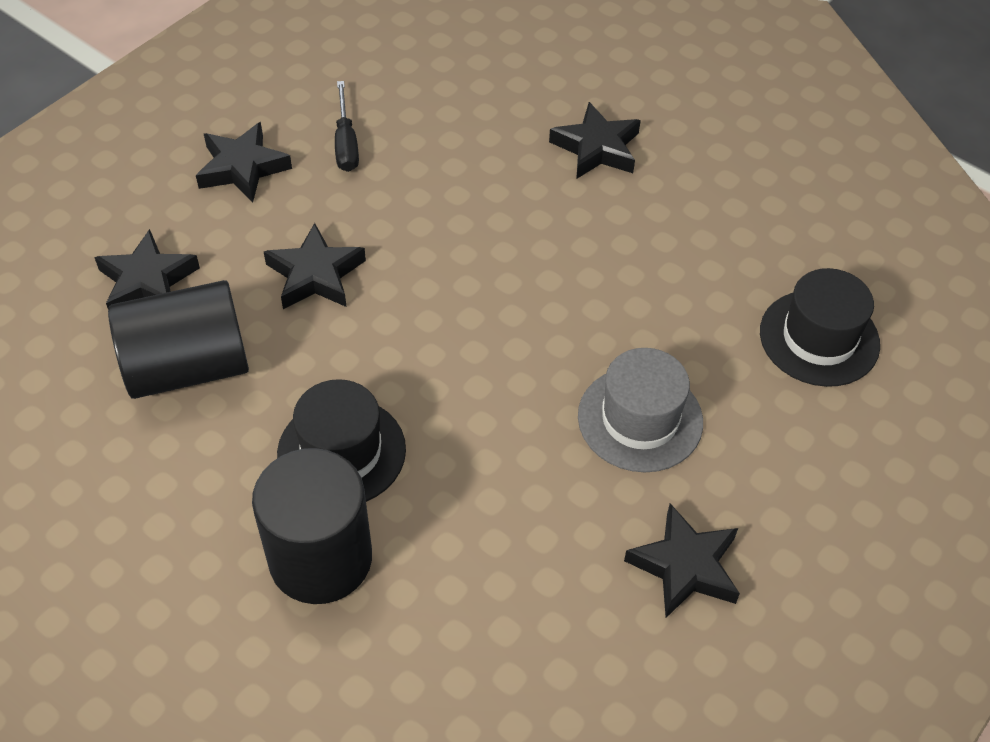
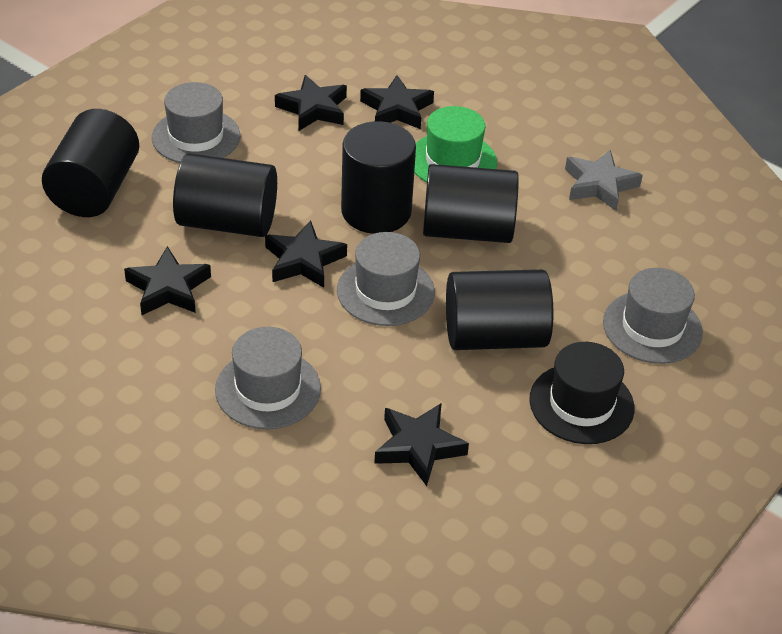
black cylinder: [108,280,249,399] [252,448,372,604] = 2 -> [42,109,139,217] [173,154,277,237] [341,121,416,234] [423,164,519,243] [446,269,553,350] = 5
black hat: [277,379,406,502] [760,268,880,387] = 2 -> [529,342,634,444] = 1
black screwdriver: [335,81,359,172] = 1 -> none = 0
green hat: none = 0 -> [414,106,497,182] = 1
grey hat: [578,348,703,472] = 1 -> [152,82,240,163] [215,327,321,429] [337,232,435,326] [603,268,703,364] = 4
grey star: none = 0 -> [565,150,643,211] = 1

